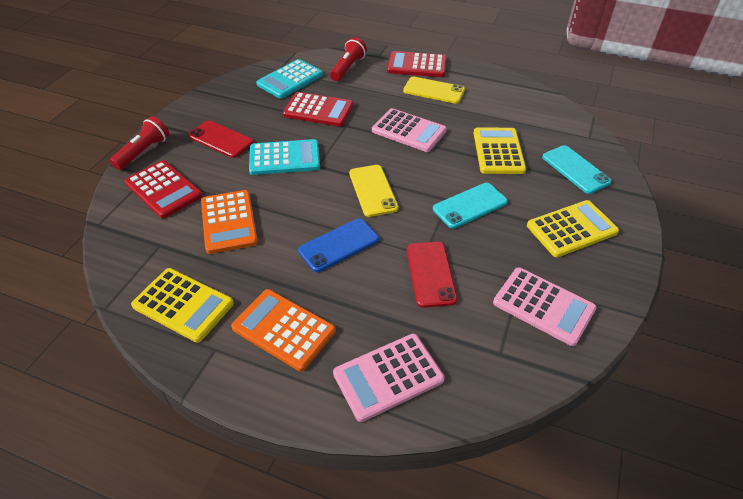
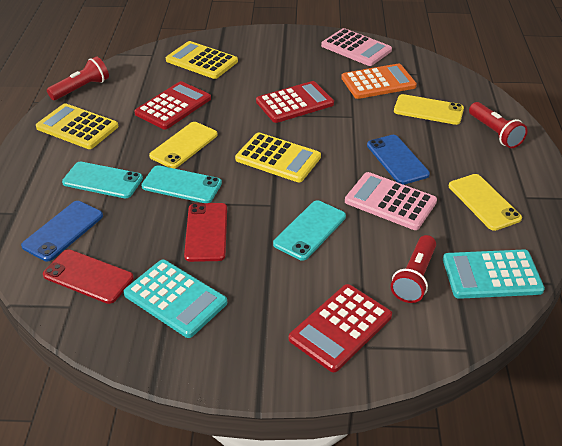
blue phone: [298,218,379,272] = 1 -> [21,201,103,261] [367,135,430,185] = 2
orange calculator: [201,190,258,254] [231,289,336,371] = 2 -> [341,64,417,99] = 1
pink calculator: [333,334,445,422] [372,108,447,152] [493,267,597,346] = 3 -> [321,28,392,66] [345,172,437,230] = 2
red flashlight: [110,116,169,170] [330,37,367,81] = 2 -> [47,56,109,100] [391,235,436,303] [469,102,528,148] = 3
turquoise phone: [433,183,508,229] [542,145,612,194] = 2 -> [62,162,143,198] [141,165,222,203] [273,200,346,261] = 3
yellow phone: [349,165,399,217] [403,77,465,104] = 2 -> [149,122,218,168] [394,94,464,125] [449,174,522,231] = 3

